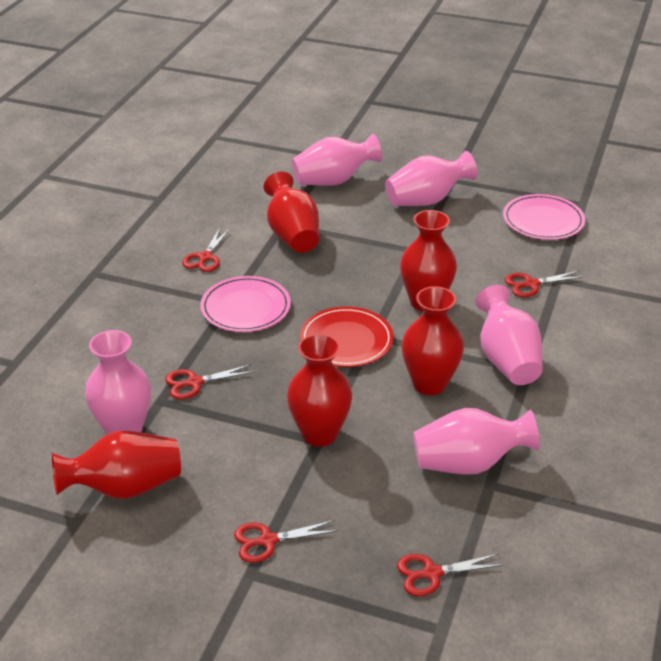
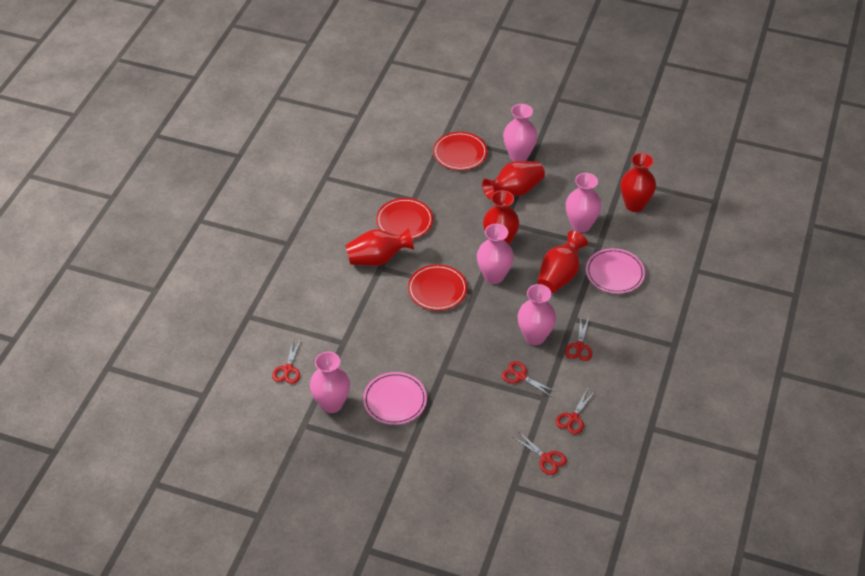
red plate: [300,306,394,367] = 1 -> [376,198,433,239] [408,264,467,311] [433,132,488,170] = 3

